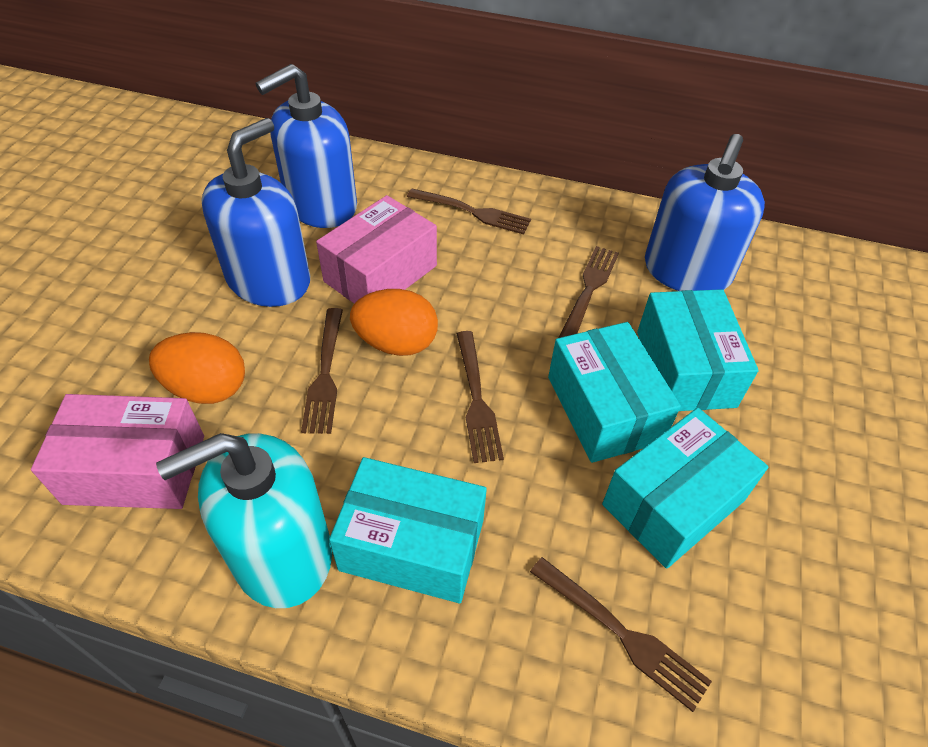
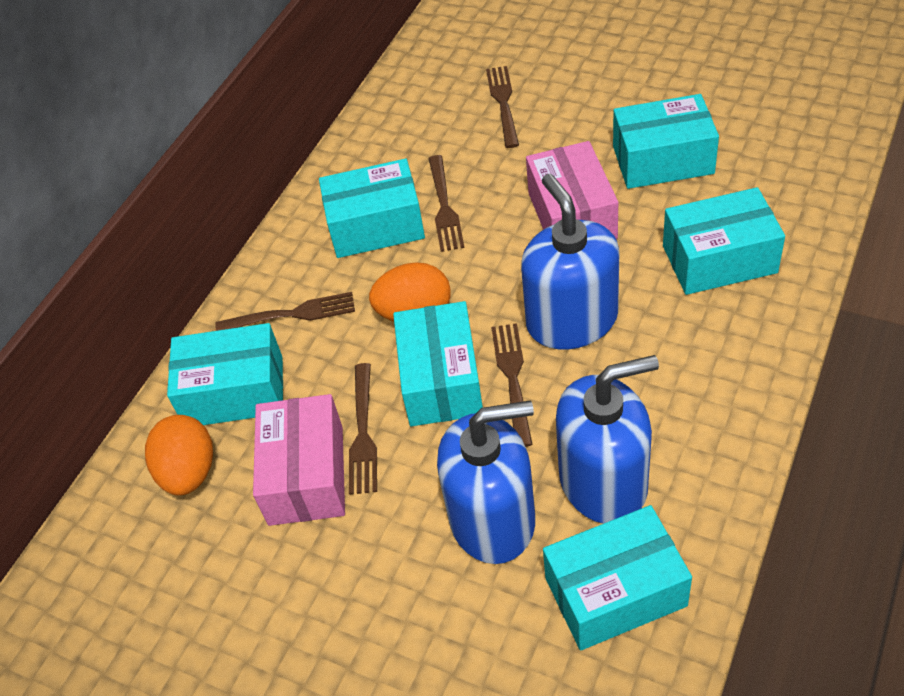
turquoise box: [329,457,487,603] [548,322,681,463] [602,408,768,569] [637,289,759,411] = 4 -> [167,323,283,425] [319,159,425,258] [393,301,483,426] [543,505,692,650] [613,94,719,189] [663,187,785,295] = 6
turquoise soap dispenser: [156,433,332,608] = 1 -> none = 0

